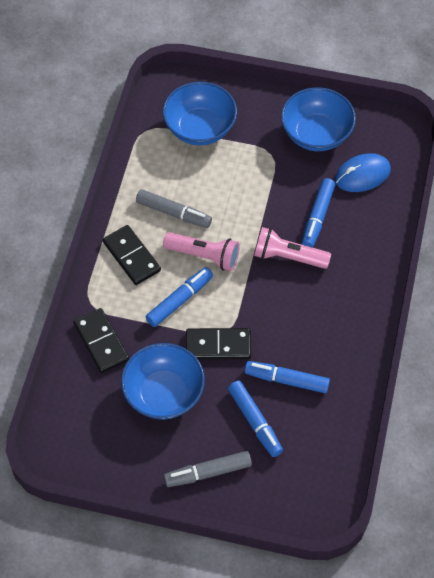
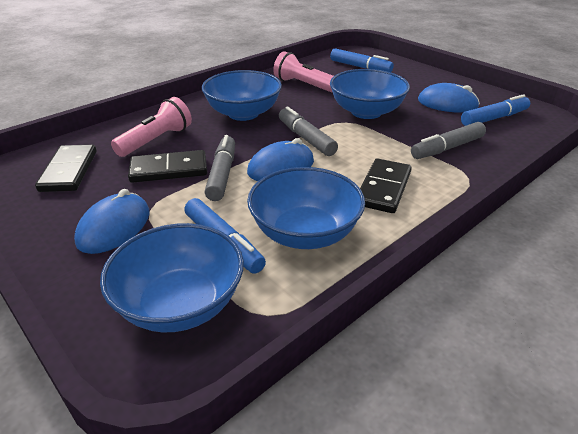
blue bowl: [121,343,205,420] [163,82,237,145] [281,87,356,151] = 3 -> [100,223,244,332] [202,70,282,121] [247,167,365,249] [330,69,410,119] = 4
blue marker: [146,267,213,327] [228,381,283,457] [245,361,330,393] [302,178,335,248] = 4 -> [184,198,266,274] [330,48,394,72] [461,94,530,126] = 3
blue mouse: [335,153,391,192] = 1 -> [74,189,150,254] [247,138,314,181] [418,83,480,113] = 3
grey marker: [136,189,212,228] [164,451,252,487] = 2 -> [205,135,235,201] [279,106,338,156] [411,122,486,159] = 3

